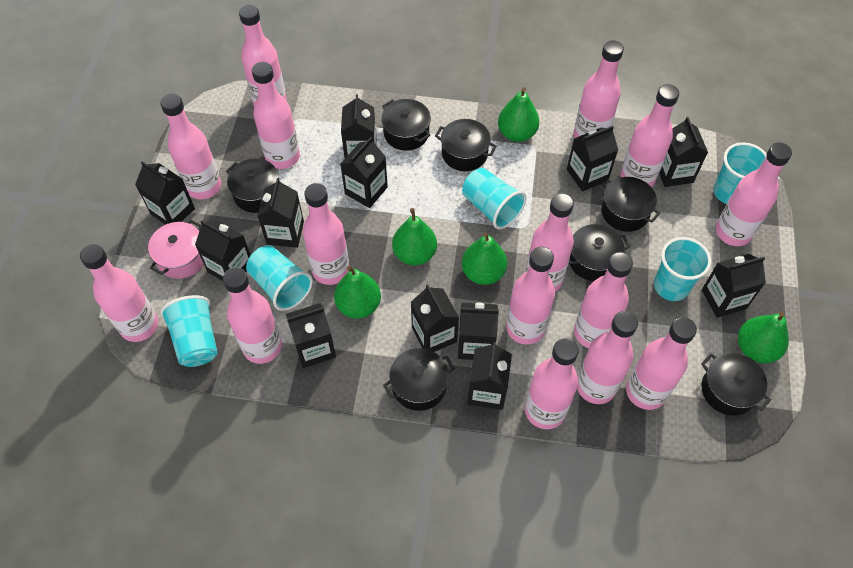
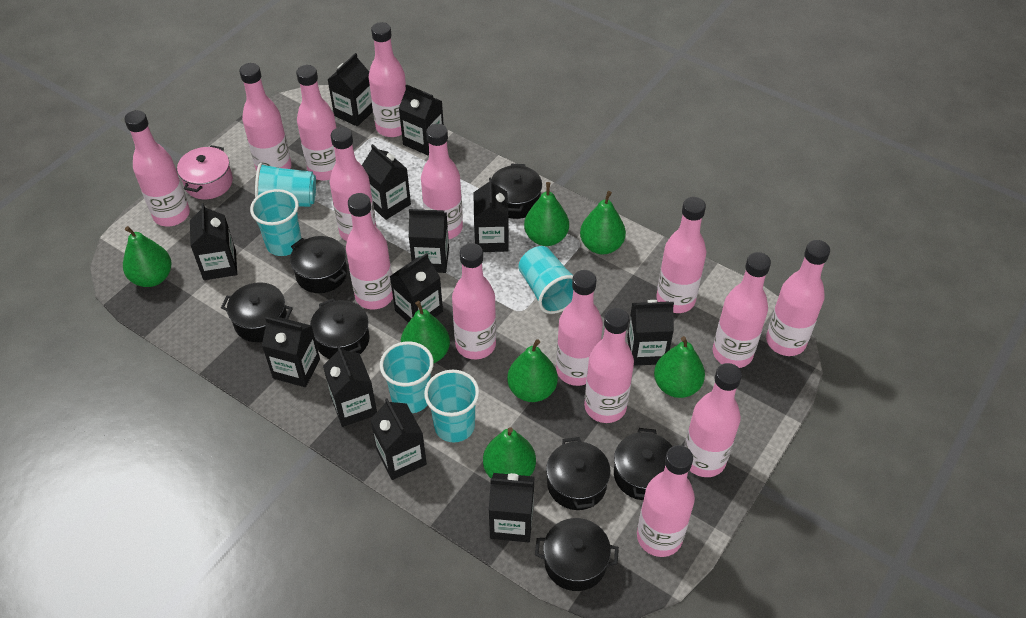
green pear: [334,266,381,319] [392,208,437,265] [462,233,507,285] [498,87,539,142] [738,312,789,363] = 5 -> [123,226,172,287] [401,301,450,363] [483,427,536,478] [507,339,558,402] [524,182,569,246] [580,191,626,255] [654,336,705,398] = 7

